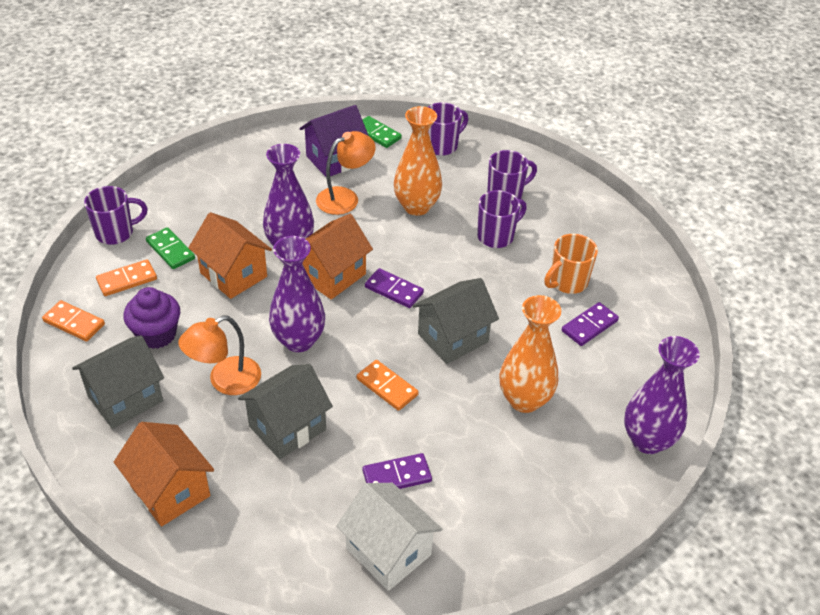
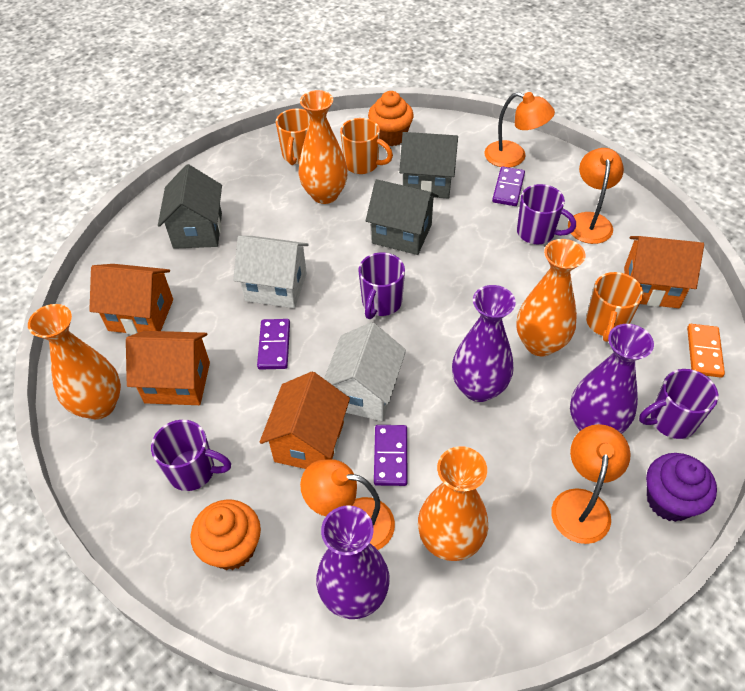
green domino: [146,227,195,269] [362,116,402,148] = 2 -> none = 0
orange cupcake: none = 0 -> [191,500,261,570] [368,91,414,146] = 2
orange domino: [42,300,105,342] [96,259,157,296] [357,360,418,411] = 3 -> [687,324,725,378] = 1
orange house: [114,422,214,527] [188,212,272,299] [302,214,373,300] = 3 -> [89,264,173,335] [126,331,210,405] [260,372,350,469] [624,236,704,308] = 4
orange lamp: [178,316,261,395] [316,131,376,215] = 2 -> [300,459,395,550] [484,92,555,168] [551,424,631,544] [568,148,624,244] = 4
orange mug: [544,234,598,294] = 1 -> [276,109,310,165] [340,118,393,174] [586,272,643,342] = 3
orange vase: [394,106,442,216] [500,295,561,413] = 2 -> [28,304,121,419] [299,90,348,204] [418,446,488,561] [516,239,586,356] = 4
purple house: [299,105,369,177] = 1 -> none = 0
white house: [336,483,442,591] = 1 -> [233,236,309,308] [324,322,406,421] = 2

